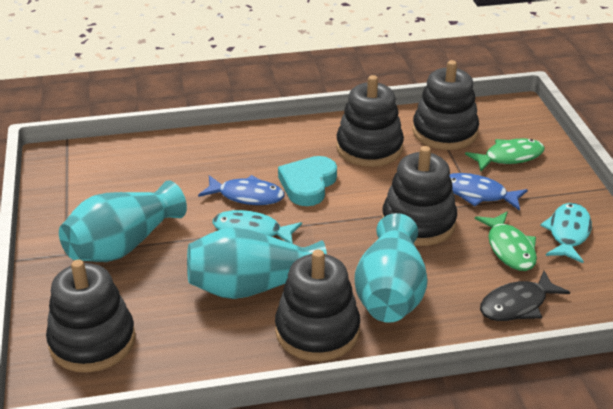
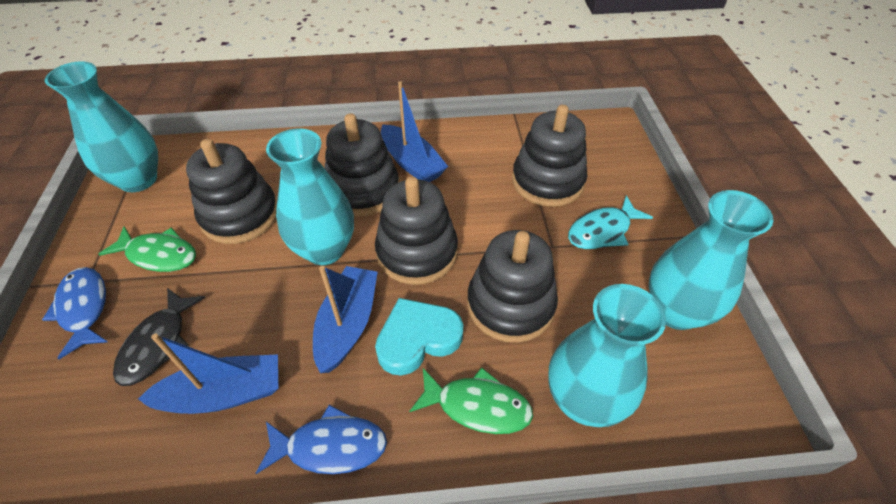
blue boat: none = 0 -> [138,334,278,414] [313,266,378,373] [381,81,448,182] = 3
turquoise fish: [213,210,302,244] [540,203,592,263] = 2 -> [568,195,653,249] = 1
turquoise vase: [59,181,187,262] [187,227,327,299] [355,213,428,323] = 3 -> [45,61,158,192] [266,128,354,265] [548,284,666,427] [649,190,773,330] = 4

